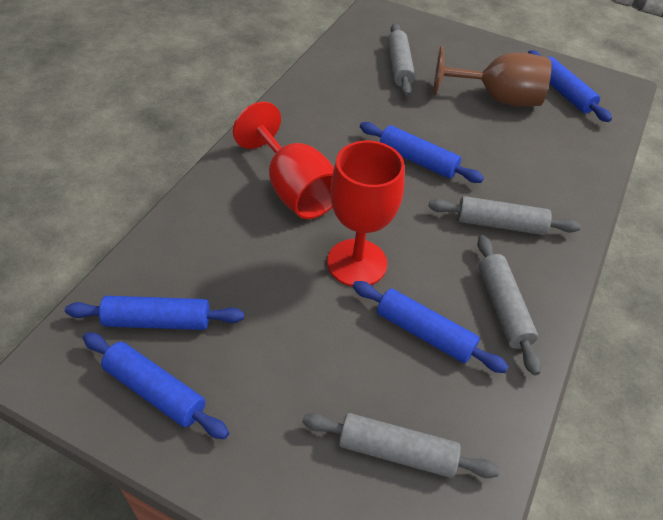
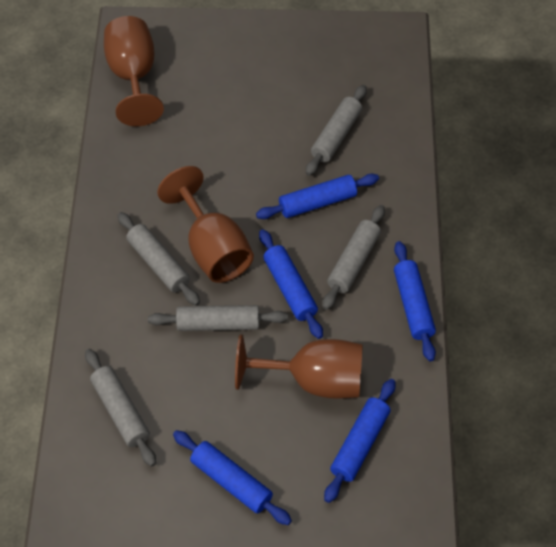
brown goblet: [433,46,551,106] = 1 -> [104,16,164,126] [157,166,254,283] [235,335,363,399] = 3
grey rolling pin: [302,413,500,478] [387,23,415,96] [429,196,581,235] [477,235,541,375] = 4 -> [85,349,156,467] [117,212,200,306] [148,305,288,331] [306,85,367,176] [322,205,385,310] = 5
red goblet: [233,102,334,219] [327,141,405,286] = 2 -> none = 0

